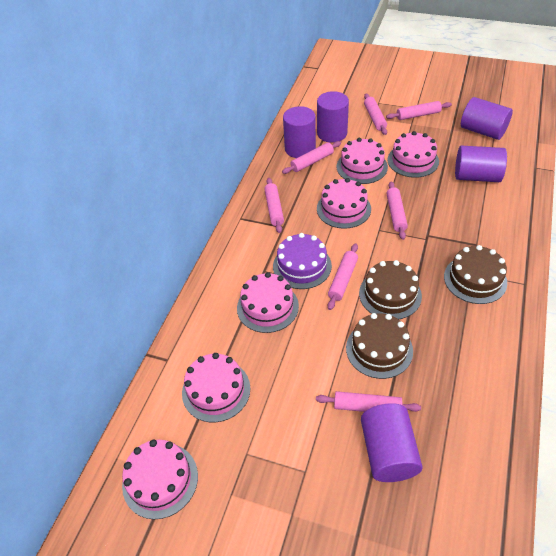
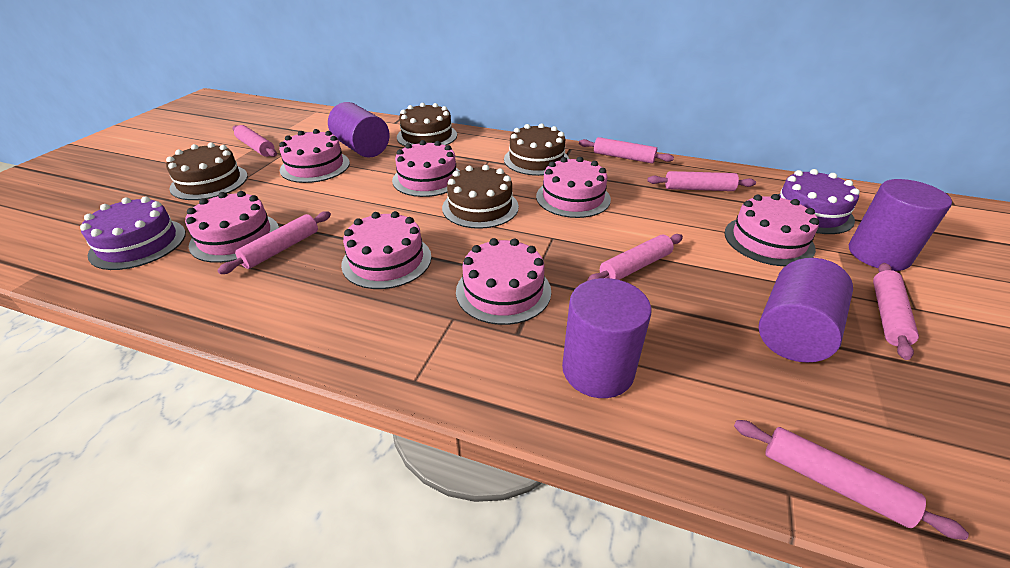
brown cake: [346,313,413,379] [359,260,422,319] [444,245,507,304] = 3 -> [166,143,248,200] [397,103,457,146] [442,165,519,229] [504,123,569,176] = 4
pink cake: [122,439,198,519] [182,353,250,422] [237,272,299,333] [317,178,371,229] [336,138,388,184] [387,131,439,178] = 6 -> [185,191,279,263] [279,129,350,183] [341,211,431,289] [392,140,460,197] [456,238,551,325] [536,157,611,218] [724,194,819,266] = 7
purple cake: [273,233,332,289] = 1 -> [80,197,186,270] [778,169,860,234] = 2
purple cylinder: [283,106,316,158] [317,91,349,143] [361,403,423,482] [455,146,507,182] [461,97,513,140] = 5 -> [328,102,390,158] [562,278,651,398] [759,258,853,363] [849,179,952,271] = 4

